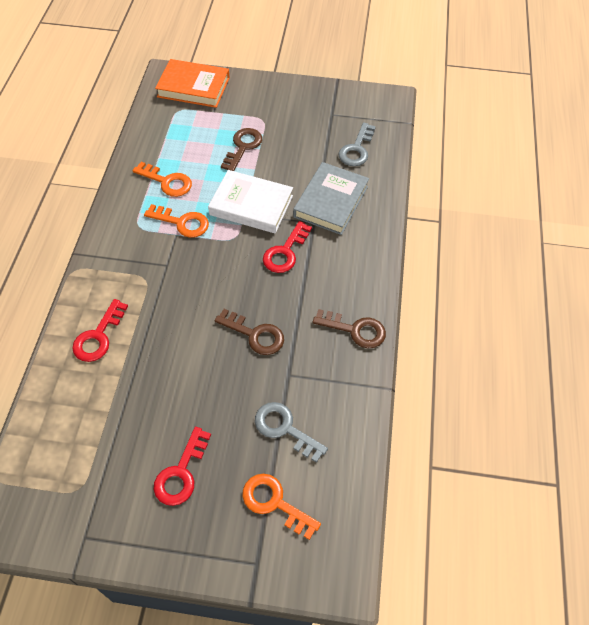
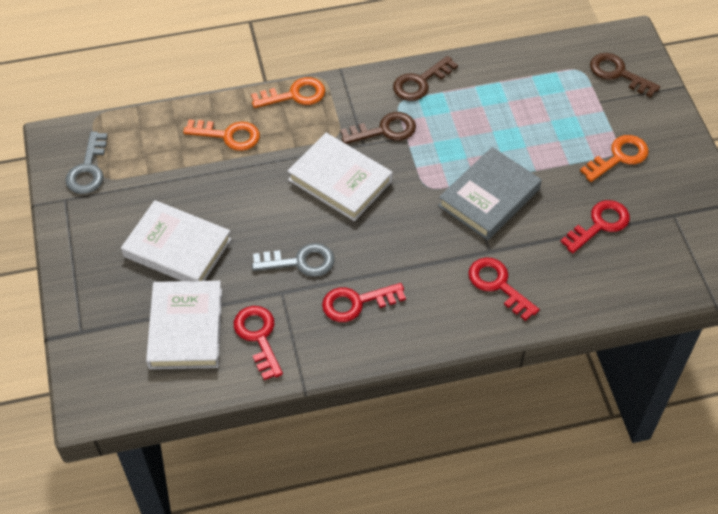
orange book: [155,59,230,108] = 1 -> none = 0
red key: [72,299,128,362] [154,427,211,506] [263,221,312,273] = 3 -> [234,306,283,380] [322,283,406,322] [468,257,540,321] [560,200,630,253] = 4
white book: [208,170,293,233] = 1 -> [121,200,231,281] [146,281,222,369] [287,133,393,221] = 3

